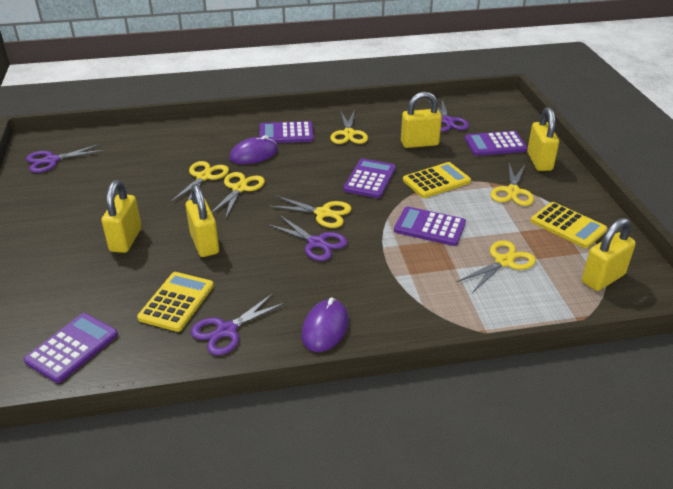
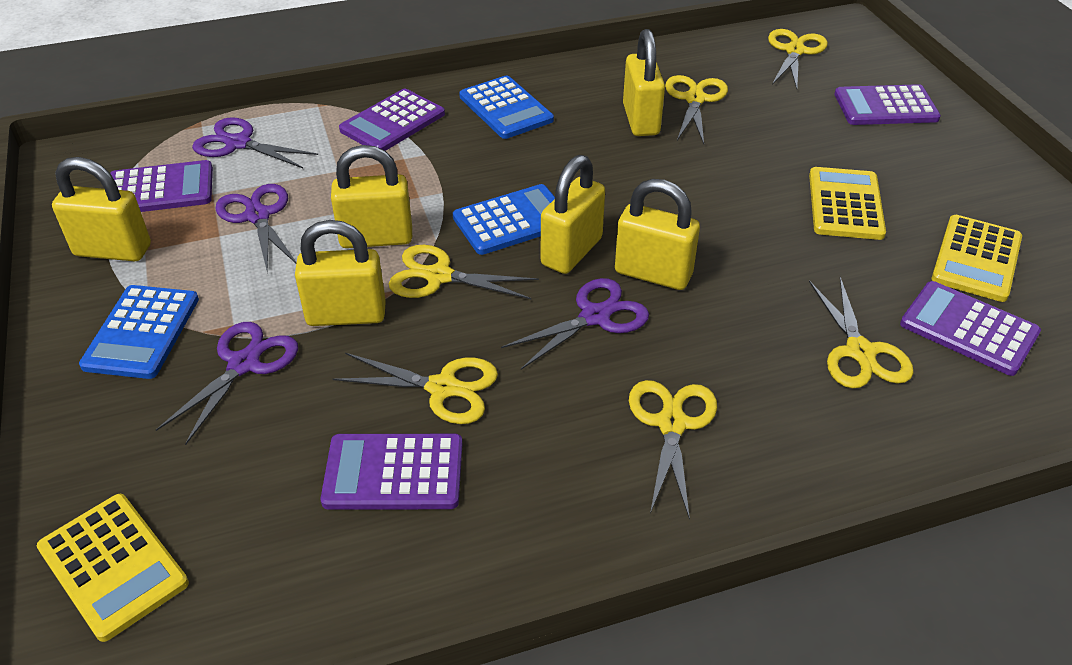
blue calculator: none = 0 -> [79,285,199,379] [453,184,555,255] [459,75,554,139] = 3
purple mouse: [229,135,278,164] [301,297,349,352] = 2 -> none = 0
yellow padlock: [101,180,142,253] [186,184,219,257] [401,92,442,148] [527,107,559,171] [582,218,636,291] = 5 -> [52,157,151,261] [295,220,386,326] [331,145,412,248] [541,155,605,274] [615,179,700,290] [623,29,665,136] = 6

